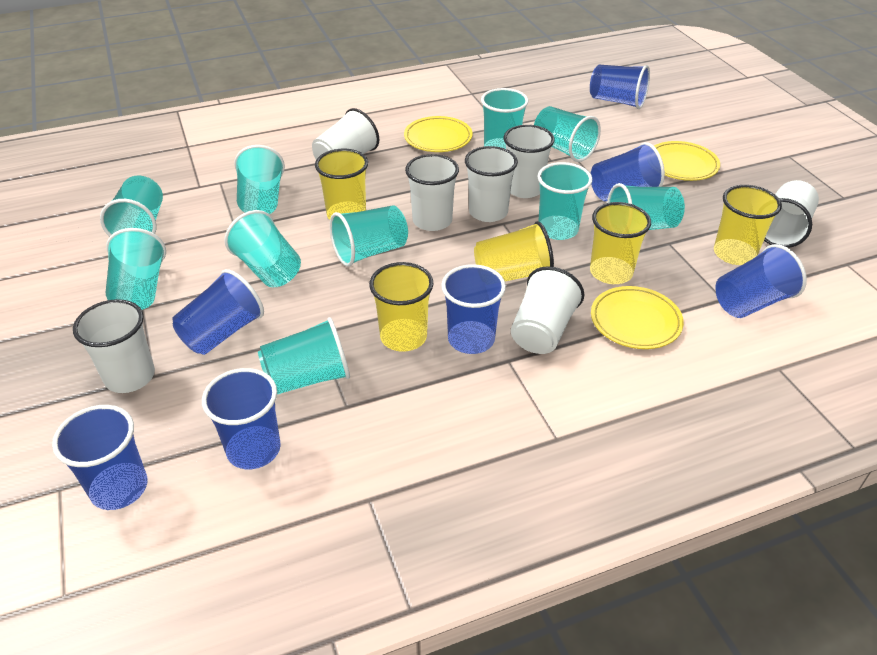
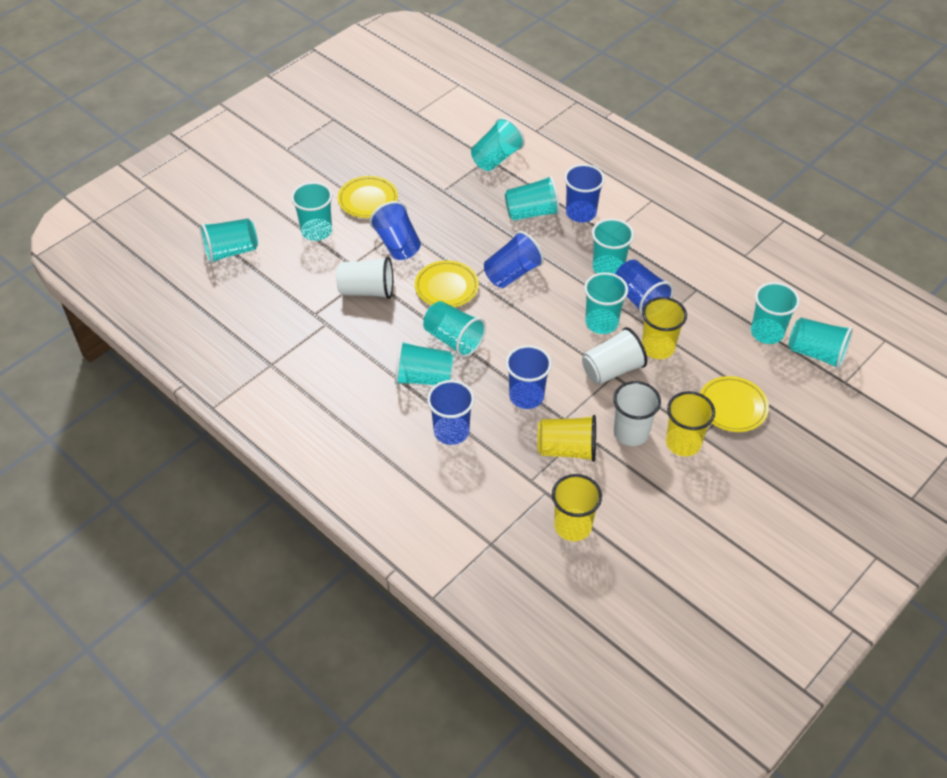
blue cup: [52,405,147,510] [172,269,264,355] [202,368,281,469] [441,264,506,354] [590,65,650,109] [590,142,665,201] [716,244,807,318] = 7 -> [369,201,421,260] [427,380,475,445] [484,231,544,288] [505,345,552,409] [564,164,605,222] [615,260,674,316] = 6
white cup: [73,299,155,393] [312,108,379,160] [405,154,459,231] [465,146,518,222] [504,125,555,198] [511,266,584,354] [764,180,819,248] = 7 -> [336,257,393,299] [582,327,647,385] [613,381,661,446] = 3
yellow cup: [315,149,368,220] [369,262,433,352] [474,221,554,281] [590,202,651,284] [714,185,782,265] = 5 -> [537,415,596,462] [552,474,602,541] [642,297,687,359] [666,391,715,456] = 4

